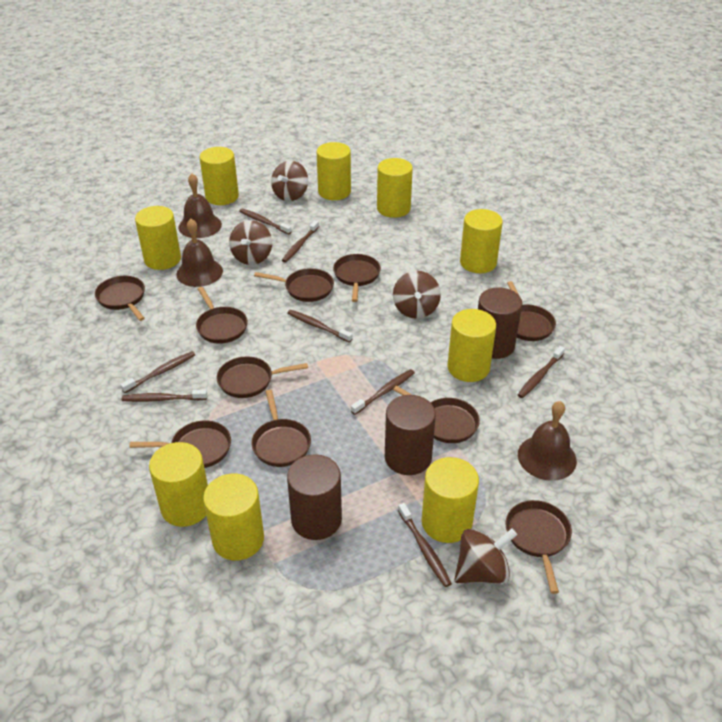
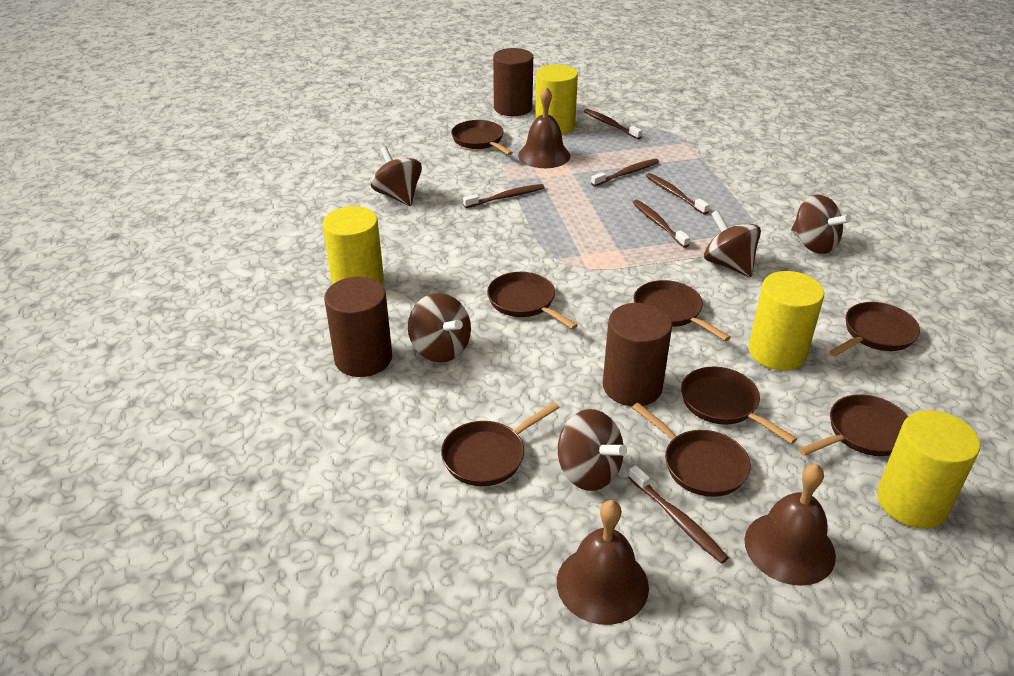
brown pan: [95,276,145,321] [130,421,231,468] [196,287,248,344] [217,356,308,398] [251,390,311,467] [254,268,334,302] [333,254,381,302] [393,386,480,443] [505,500,572,594] [507,281,556,341] = 10 -> [441,402,560,486] [451,120,513,155] [487,272,578,329] [632,403,751,497] [634,280,731,341] [681,367,797,444] [798,394,909,456] [829,302,920,357] = 8
brown spinning top: [229,220,272,265] [271,161,308,201] [393,271,441,319] [454,528,517,584] = 4 -> [371,146,422,206] [408,293,471,362] [558,409,627,491] [704,210,761,277] [791,195,851,254] = 5
brown toothbrush: [120,351,195,393] [122,390,207,402] [239,209,292,235] [282,220,319,263] [288,310,352,342] [351,369,415,415] [398,503,452,587] [518,346,565,398] = 8 -> [463,184,544,208] [584,109,642,139] [591,158,659,186] [628,466,729,564] [632,200,690,248] [646,173,710,215] = 6
yellow cylinder: [135,206,181,270] [149,442,208,527] [200,147,239,205] [203,474,264,561] [317,142,351,200] [377,158,413,218] [421,457,479,543] [447,309,496,382] [460,209,503,273] = 9 -> [323,206,384,284] [535,64,578,135] [748,271,824,371] [877,410,980,529] = 4

